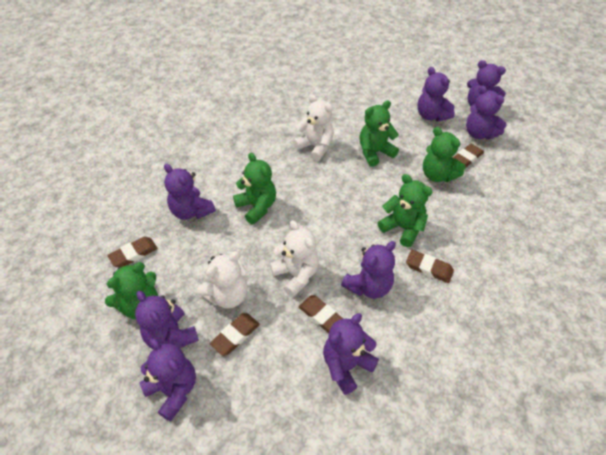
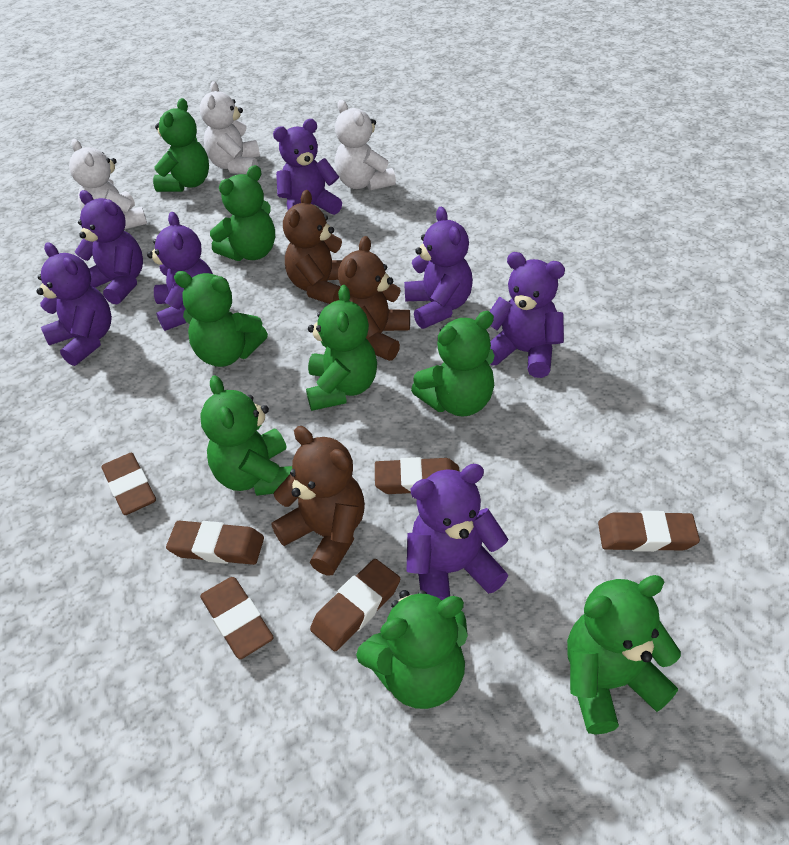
brown eraser: [107,237,158,267] [210,313,260,356] [298,295,343,333] [406,250,454,283] [453,144,484,168] = 5 -> [101,453,156,515] [166,521,264,565] [200,577,274,659] [310,559,400,651] [375,457,460,494] [598,511,700,552] = 6
brown teddy bear: none = 0 -> [271,426,365,576] [283,190,342,304] [338,236,410,361] = 3
green teddy bear: [105,262,158,319] [233,152,276,225] [359,100,399,167] [378,174,432,247] [423,127,465,182] = 5 -> [153,98,209,192] [174,271,268,367] [200,375,292,496] [210,165,275,261] [306,285,377,411] [356,590,468,709] [411,311,495,417] [567,575,681,735] = 8
purple teddy bear: [135,291,199,349] [139,338,196,422] [164,164,216,220] [323,313,379,395] [341,241,396,298] [417,67,455,121] [466,85,507,140] [467,60,506,106] = 8 -> [37,243,112,366] [75,190,143,305] [147,212,213,331] [273,119,342,215] [404,207,473,329] [407,464,508,600] [490,252,565,378] = 7

